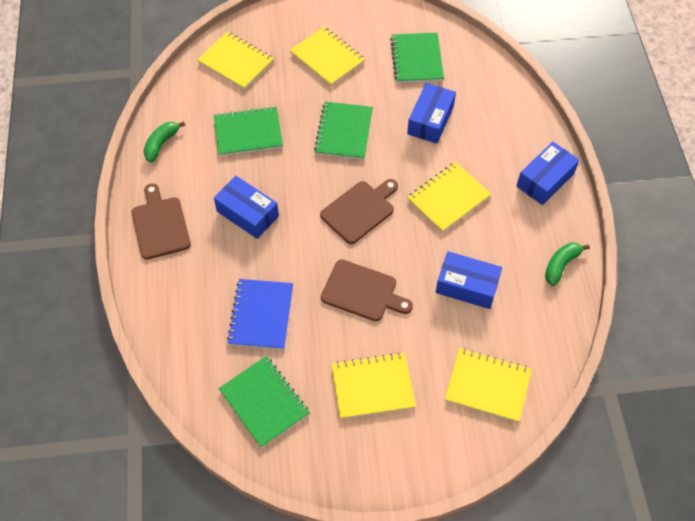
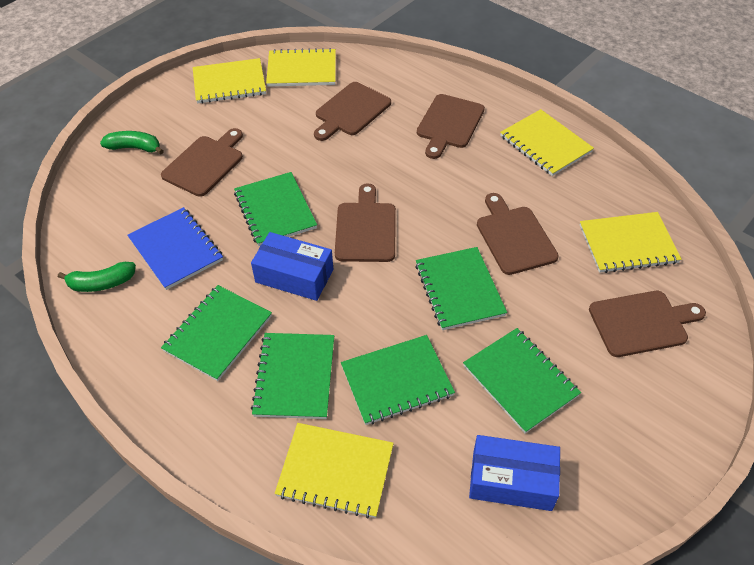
blue box: [214,176,279,239] [407,83,456,144] [436,251,502,309] [517,142,579,205] = 4 -> [251,232,333,301] [469,435,560,511] = 2
brown cutting board: [132,183,191,260] [320,179,398,244] [321,260,413,321] = 3 -> [161,128,243,197] [314,82,391,141] [335,183,396,262] [417,94,485,159] [477,193,559,275] [589,291,706,357] = 6
green notebook: [214,106,283,156] [218,356,310,448] [314,102,373,160] [390,33,444,83] = 4 -> [161,285,272,381] [234,172,317,246] [251,333,334,419] [341,335,455,425] [415,247,507,330] [463,328,581,434] = 6

